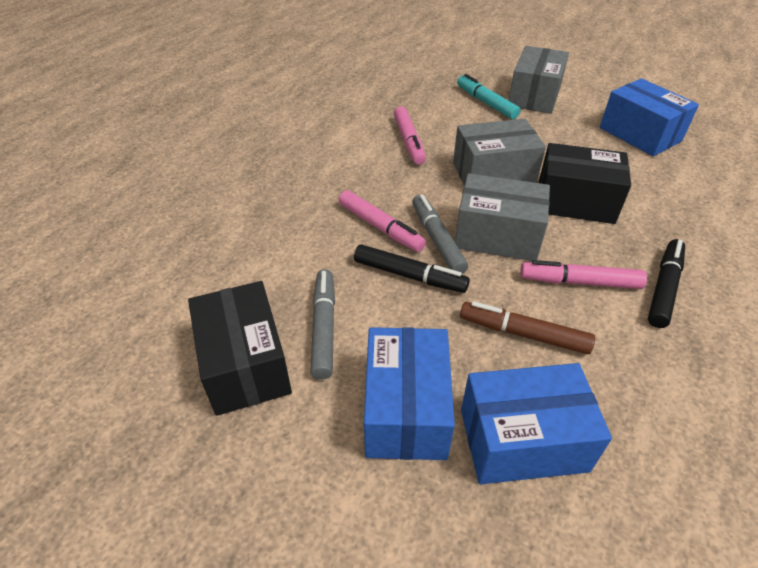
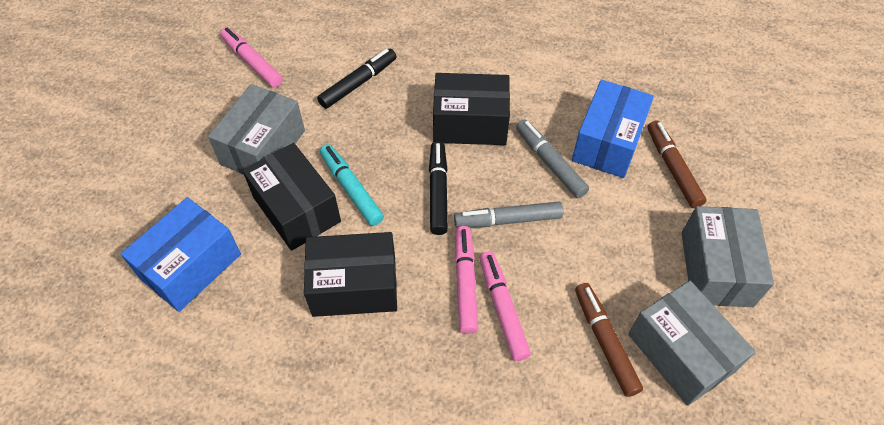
black box: [188,281,292,416] [539,143,631,224] = 2 -> [243,143,341,251] [304,232,397,317] [433,73,510,145] = 3
blue box: [364,327,455,460] [461,363,612,484] [600,78,699,156] = 3 -> [121,197,241,312] [572,80,654,178] = 2
brown marker: [460,301,595,354] = 1 -> [575,283,643,397] [648,120,707,208] = 2

